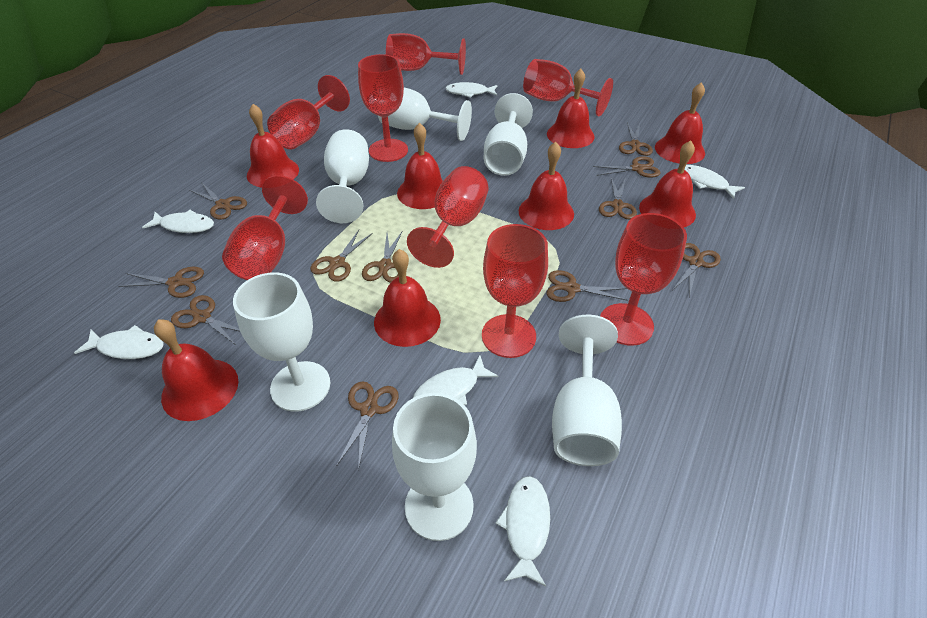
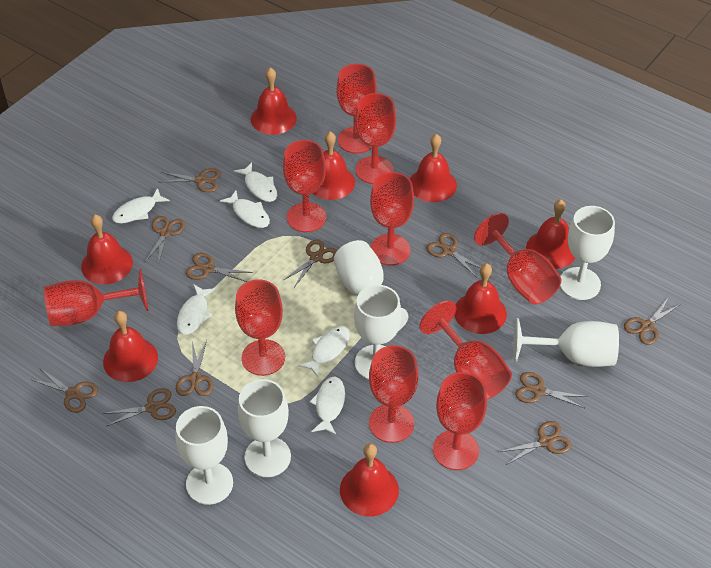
red goblet: [222,175,308,280] [267,75,350,149] [358,54,408,162] [386,33,466,75] [407,166,488,268] [482,224,548,358] [523,59,613,116] [600,213,687,346] = 8 -> [44,269,149,326] [235,279,285,376] [283,140,326,232] [337,64,377,154] [355,93,396,184] [369,345,418,443] [370,172,414,265] [419,301,512,399] [433,372,487,470] [474,213,562,304] = 10

